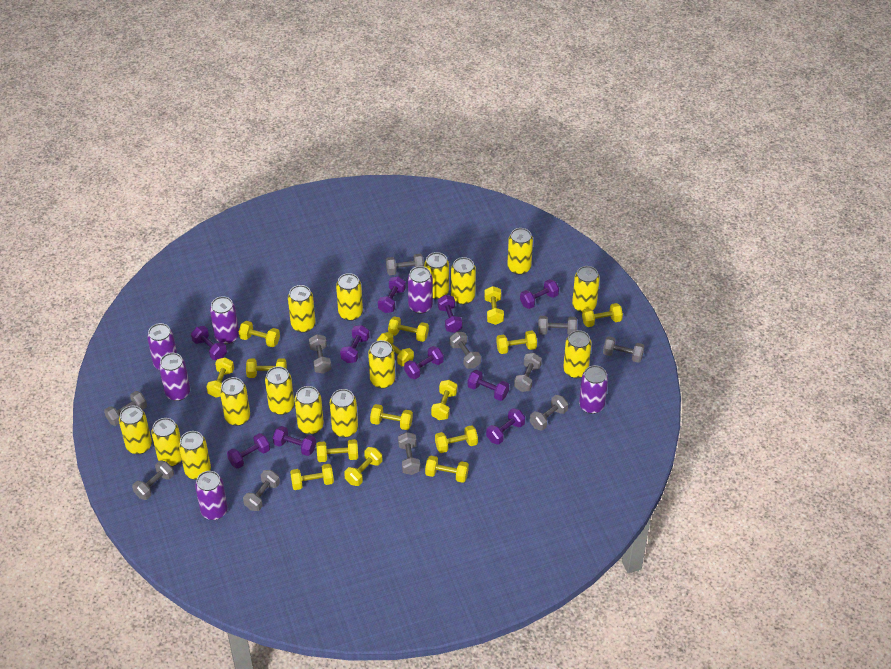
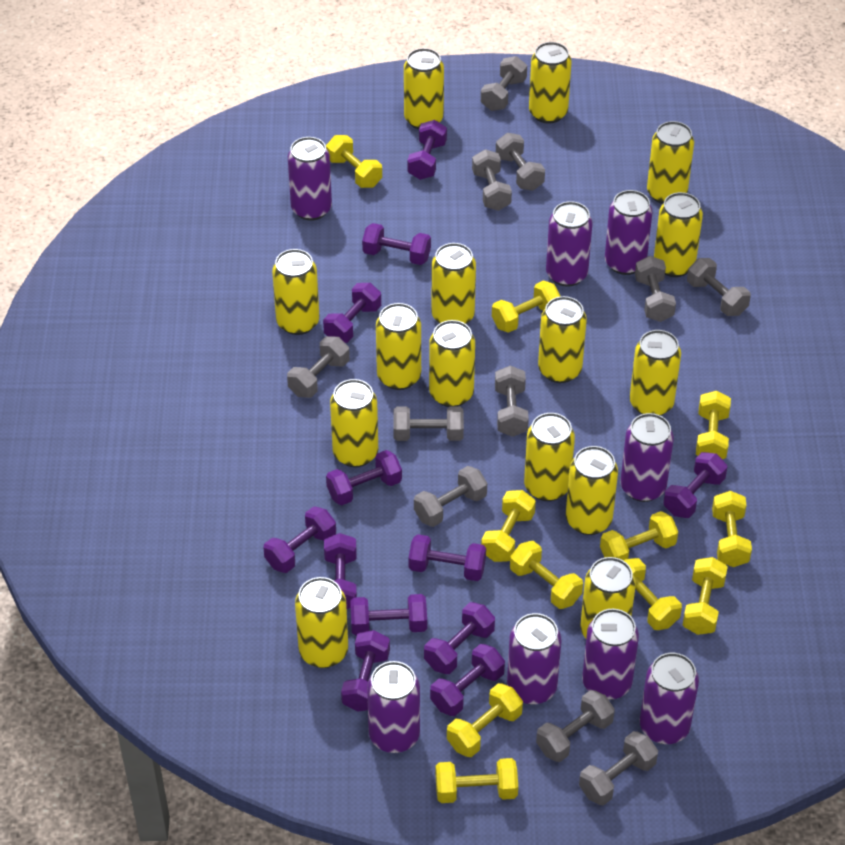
purple can: [147,323,177,369] [159,353,190,401] [195,471,228,520] [210,296,239,344] [408,266,433,314] [579,365,608,414] = 6 -> [288,137,332,221] [367,661,420,753] [507,613,561,705] [546,201,593,287] [582,609,639,700] [605,190,653,275] [620,413,674,502] [640,653,699,744] = 8
purple dumbbell: [191,326,227,360] [227,433,270,469] [273,426,316,456] [340,325,369,363] [378,276,406,313] [404,346,444,379] [438,295,462,333] [468,370,509,401] [486,408,525,444] [520,279,559,309] = 10 -> [263,506,336,573] [323,283,381,343] [324,533,357,609] [326,450,402,505] [341,630,390,712] [350,594,427,635] [362,223,431,265] [407,120,447,180] [409,534,486,581] [424,602,495,674] [430,644,505,716] [663,452,727,518] = 12
yellow dumbbell: [206,357,234,398] [239,321,280,347] [246,359,287,378] [290,464,334,490] [317,439,358,462] [344,447,382,486] [370,404,413,430] [377,332,414,366] [388,316,429,342] [425,456,469,483] [431,380,457,420] [435,425,478,453] [484,286,504,325] [496,331,537,354] [582,303,623,327] = 15 -> [326,135,382,188] [435,758,518,803] [447,683,523,757] [481,490,536,562] [492,280,560,333] [510,541,583,609] [600,511,678,561] [624,558,682,630] [683,557,728,635] [696,391,731,459] [712,491,752,567] = 11

